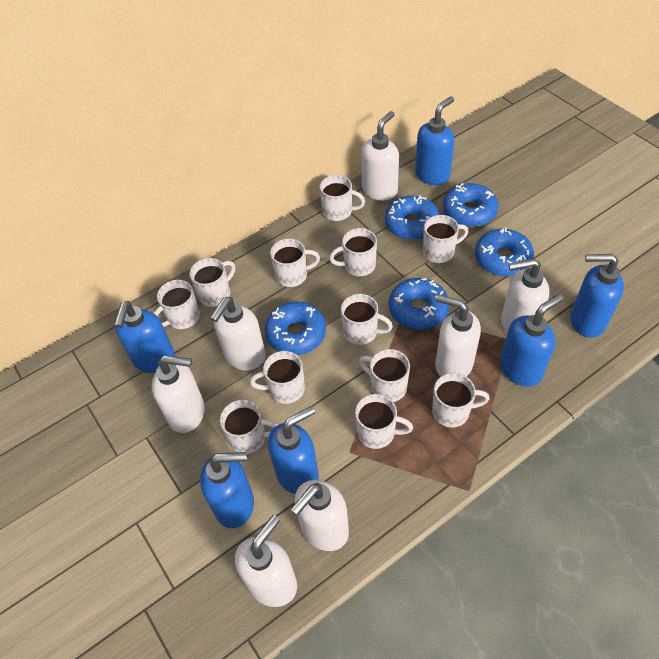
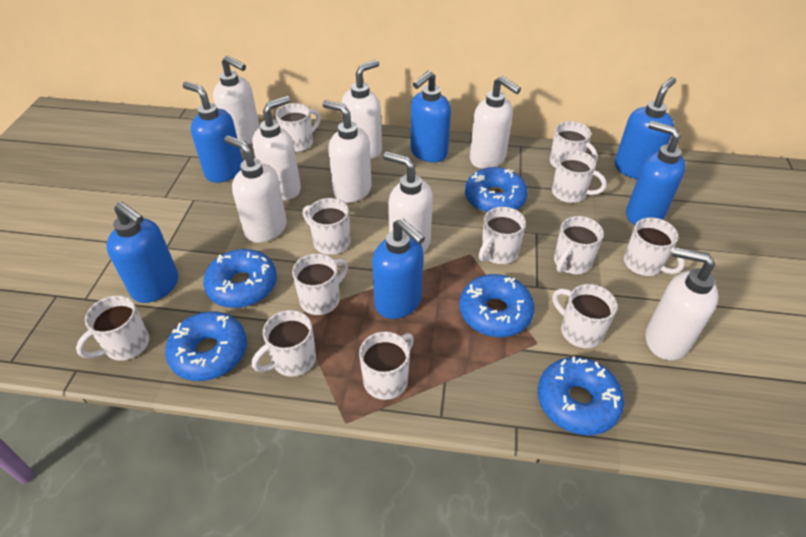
white soap dispenser: [152,355,205,433] [210,297,266,370] [235,515,297,607] [290,480,349,551] [361,111,399,201] [435,294,481,377] [501,258,549,333] = 7 -> [213,55,260,145] [224,136,287,243] [252,96,301,200] [322,100,372,203] [342,60,382,159] [383,152,433,253] [470,76,521,169] [646,247,718,361] = 8

